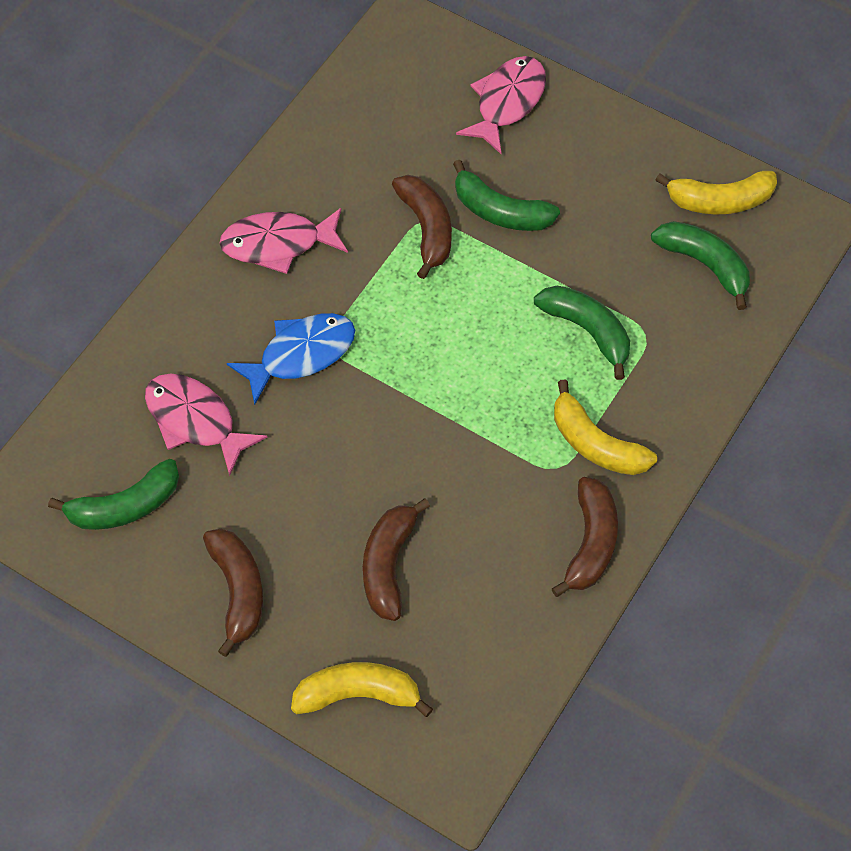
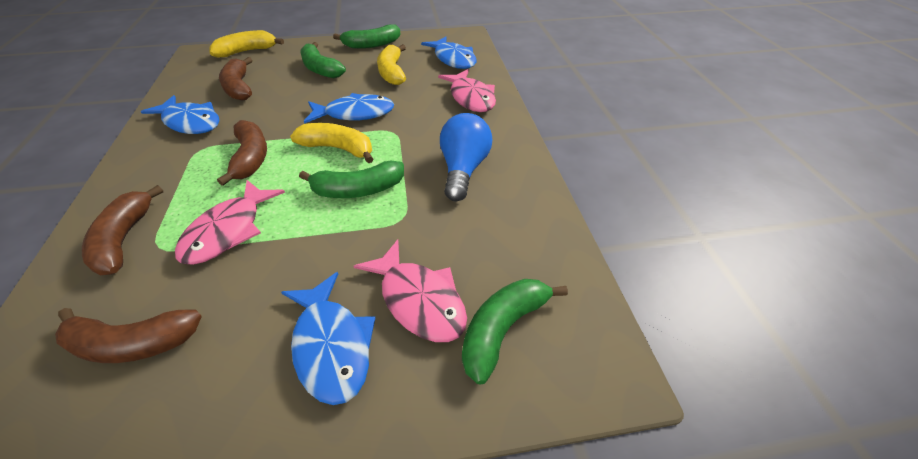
blue fish: [227,313,355,405] = 1 -> [141,95,219,134] [281,272,375,405] [304,93,394,124] [421,37,477,69] = 4
blue light bulb: none = 0 -> [440,113,492,201] = 1

